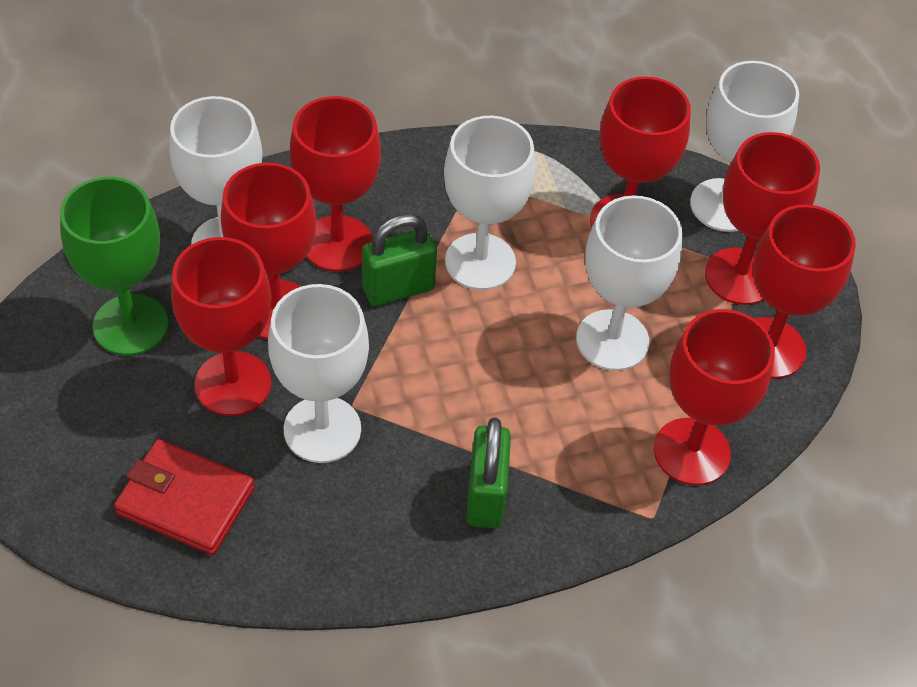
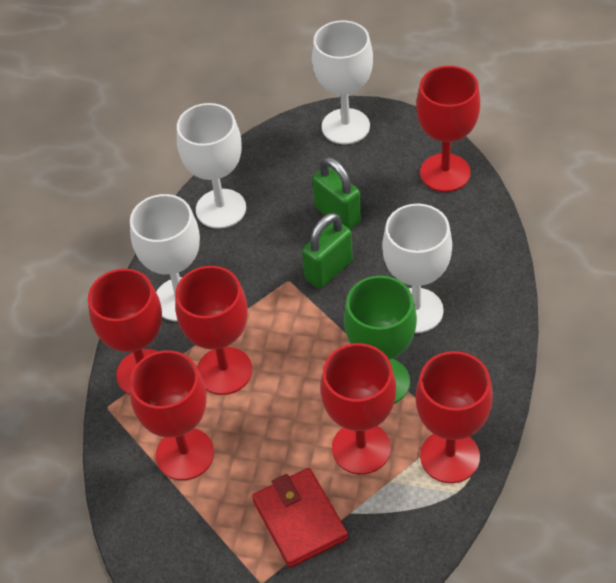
red goblet: [171,237,271,416] [221,163,316,339] [290,96,381,272] [590,77,691,227] [654,309,775,485] [705,132,820,305] [753,204,856,379] = 7 -> [88,269,162,395] [129,350,214,480] [175,266,252,395] [320,343,396,474] [415,351,493,483] [416,66,480,192] = 6
white goblet: [169,96,262,245] [268,284,369,463] [444,116,536,290] [576,195,682,371] [690,61,799,232] = 5 -> [130,194,200,322] [177,103,246,229] [312,21,373,144] [382,204,452,333] = 4

